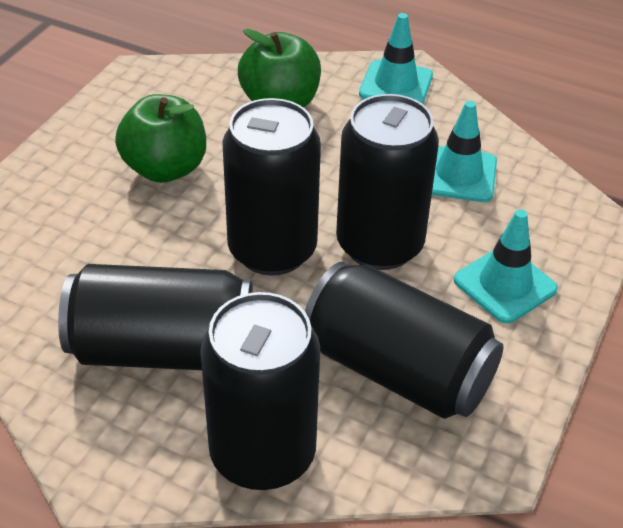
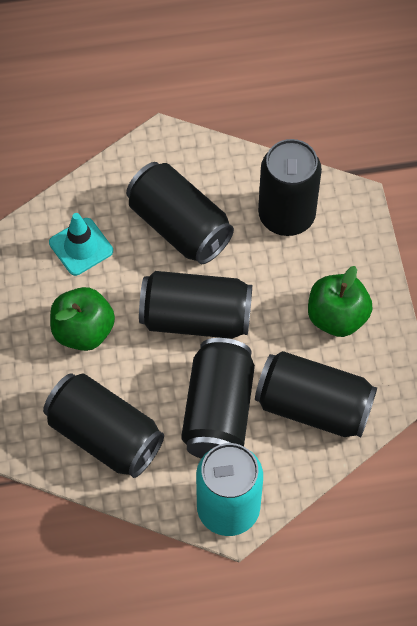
black can: [58,264,253,370] [200,292,320,490] [222,98,321,276] [305,262,503,419] [336,94,439,270] = 5 -> [43,373,164,478] [126,162,234,264] [139,271,252,339] [181,338,255,458] [255,351,377,437] [258,139,322,236] = 6
turquoise can: none = 0 -> [196,443,263,536] = 1
turquoise traffic cone: [359,13,433,104] [432,101,497,202] [454,209,558,324] = 3 -> [49,213,113,276] = 1

